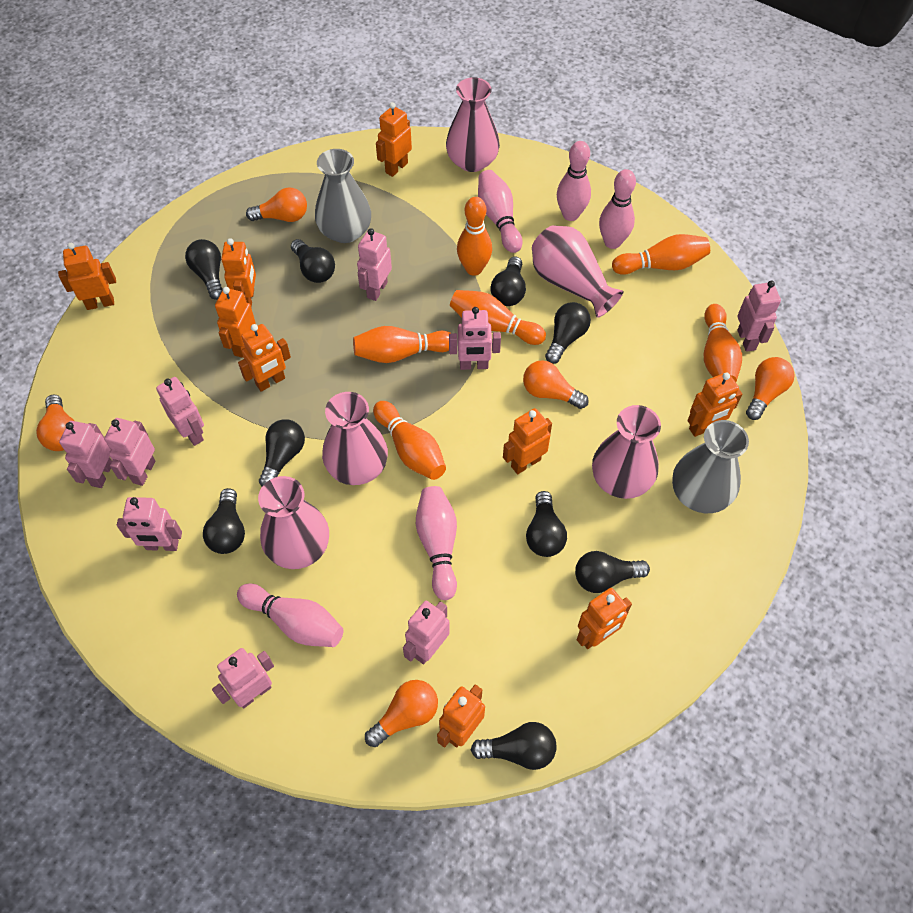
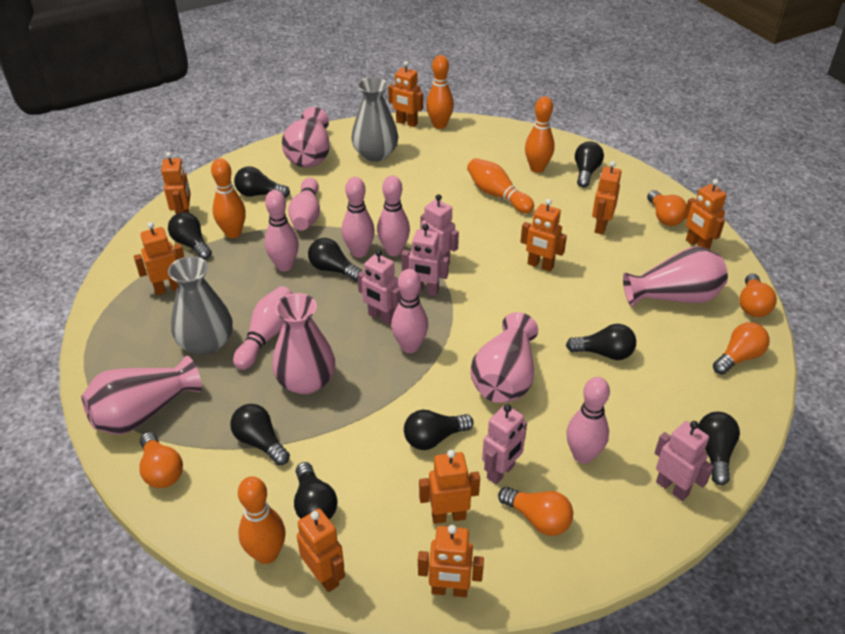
orange bowling pin: [353,326,450,363] [373,401,446,480] [450,290,546,345] [457,197,492,276] [612,234,710,275] [704,304,742,382] = 6 -> [211,158,246,238] [238,476,286,564] [426,55,454,129] [467,158,534,214] [525,96,554,173] = 5
pink bowling pin: [237,583,344,647] [416,486,457,600] [478,170,523,253] [557,141,591,221] [599,169,636,249] = 5 -> [233,286,293,370] [265,190,299,271] [288,178,320,231] [342,177,375,258] [377,175,410,256] [391,269,428,353] [566,377,610,464] = 7
pink robot: [59,421,112,488] [104,418,155,486] [117,497,182,551] [156,377,204,446] [212,648,274,708] [357,228,392,301] [403,601,450,664] [449,307,501,370] [737,281,781,352] = 9 -> [357,249,401,325] [401,224,449,296] [421,194,459,264] [482,404,527,484] [655,421,714,501] = 5

